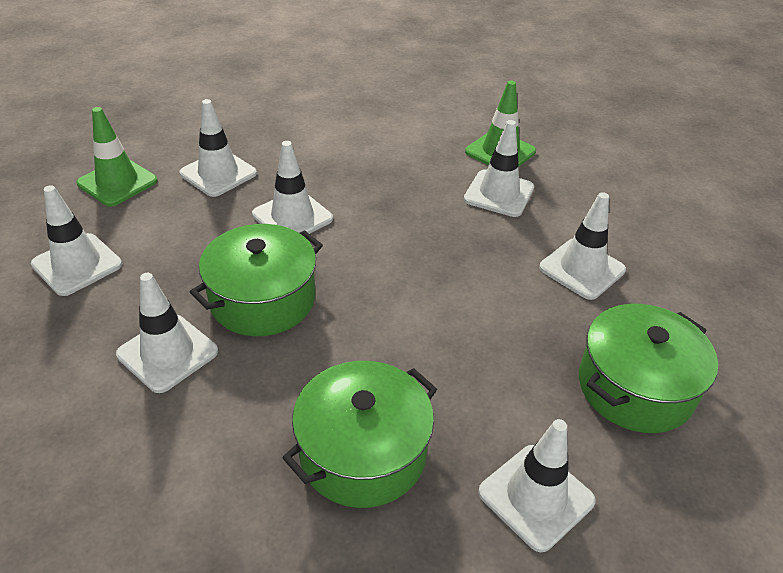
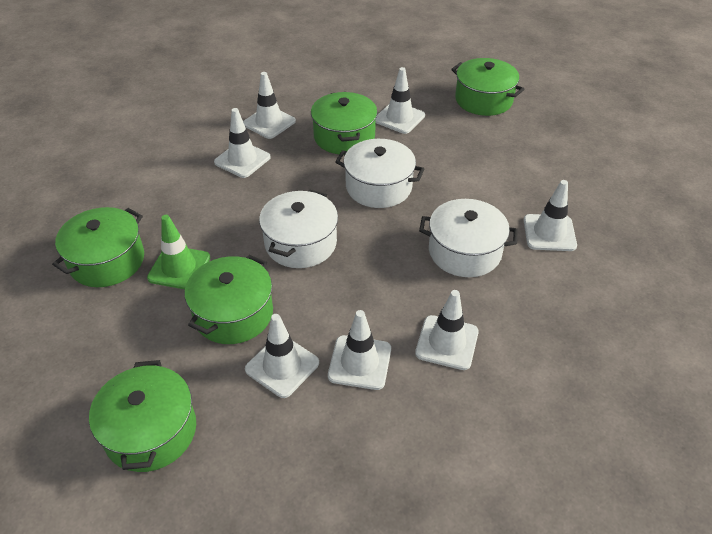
green pot: [190,224,323,336] [282,361,437,508] [579,304,718,433] = 3 -> [52,207,144,287] [89,360,196,472] [184,255,273,344] [311,92,377,155] [451,58,524,116] = 5
green traffic cone: [77,107,157,206] [465,81,536,167] = 2 -> [147,215,210,289] = 1
white pot: none = 0 -> [259,189,338,268] [335,139,424,208] [419,199,518,277] = 3

